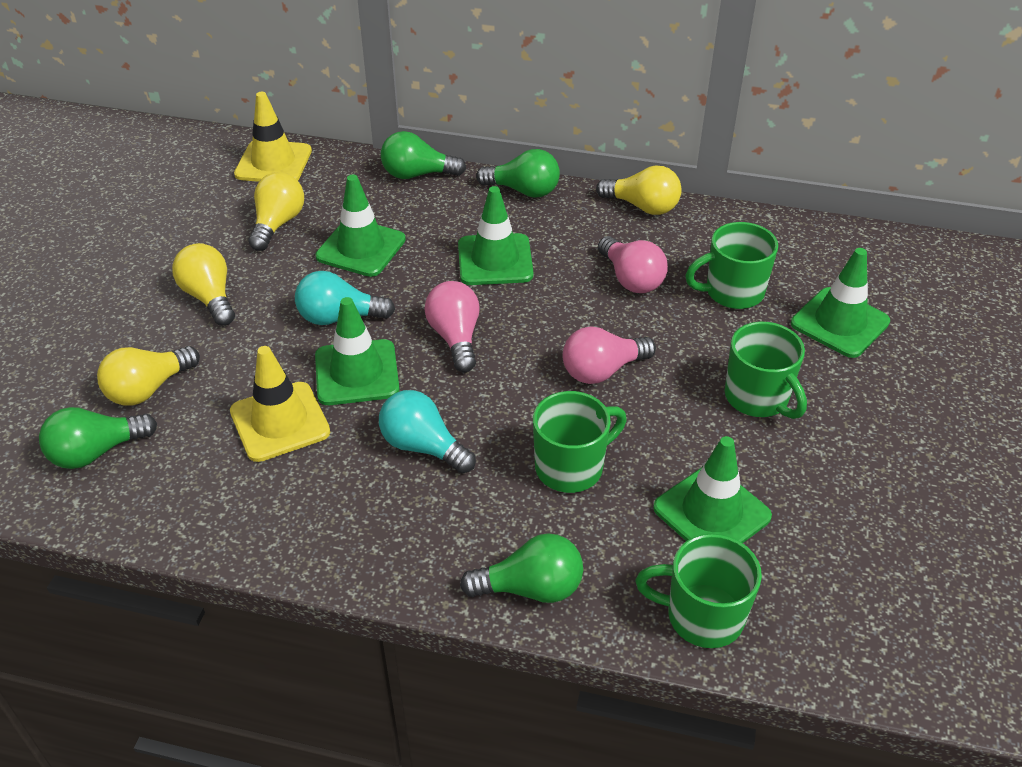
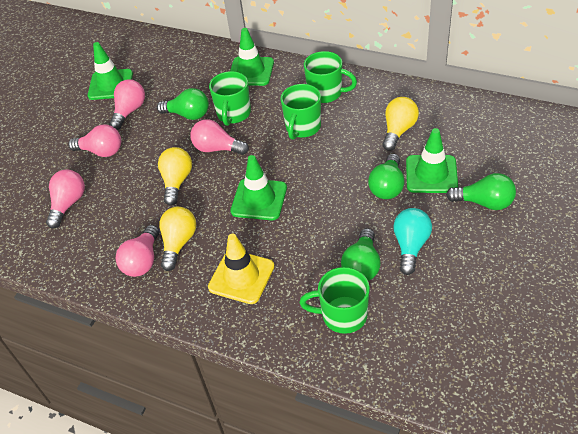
green traffic cone: [315,297,399,405] [316,174,406,277] [458,186,533,285] [653,436,772,543] [791,248,890,358] = 5 -> [88,42,133,100] [230,28,274,86] [231,155,287,220] [406,128,458,193] = 4
pink light bulb: [424,281,479,372] [563,326,656,384] [598,236,668,293] = 3 -> [46,169,85,228] [68,124,121,157] [109,80,145,130] [116,225,159,277] [191,119,249,155] = 5
turquoise light bulb: [295,271,395,325] [379,390,476,474] = 2 -> [393,208,432,275] = 1
yellow light bulb: [97,346,200,406] [172,243,235,326] [248,172,304,251] [596,166,682,215] = 4 -> [158,147,192,206] [159,207,196,271] [382,97,419,151] = 3
yellow traffic cone: [230,346,330,462] [234,92,312,182] = 2 -> [208,234,274,304] = 1

